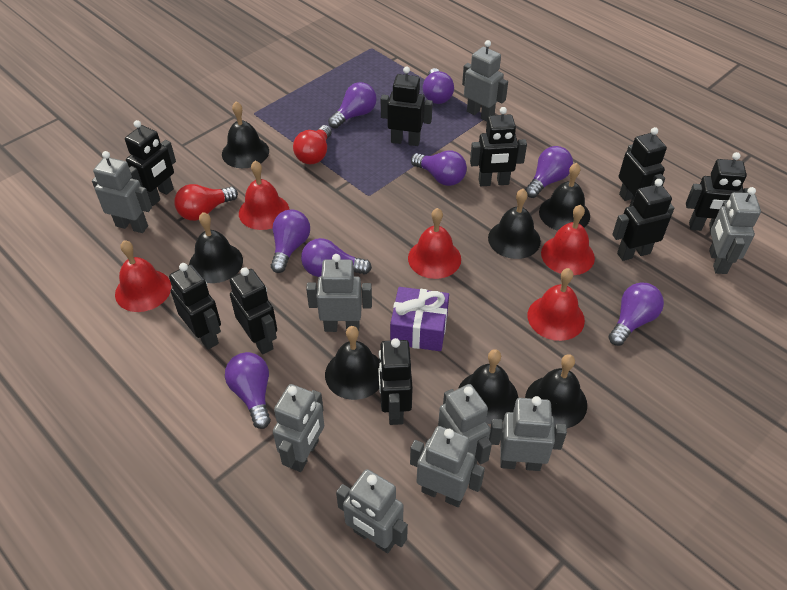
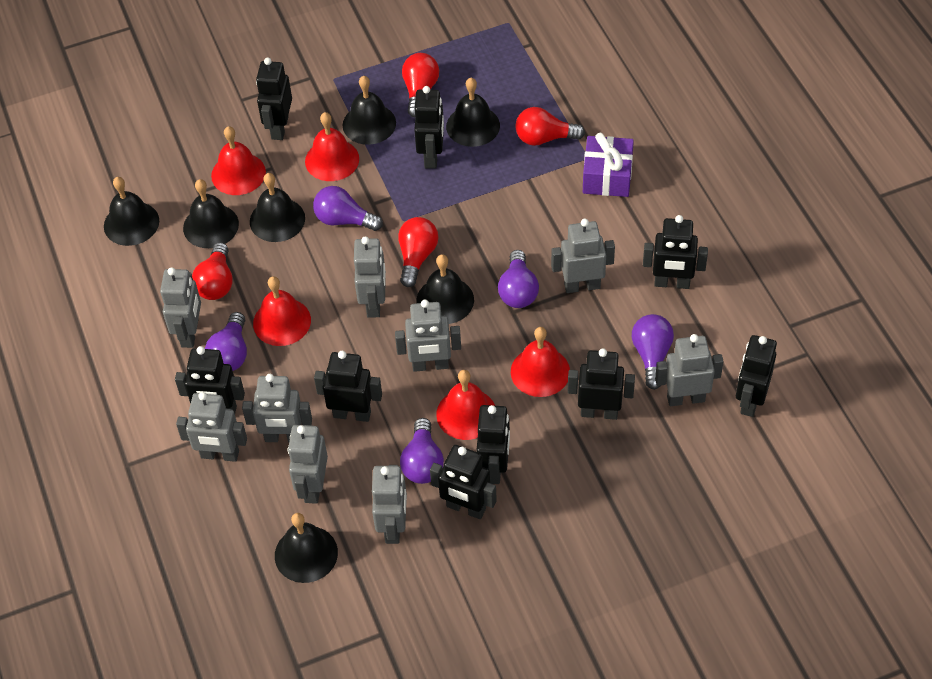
purple light bulb: [225,352,271,429] [271,209,310,273] [301,238,372,277] [328,82,377,129] [411,150,467,186] [423,68,454,104] [525,146,573,198] [609,282,664,346] = 8 -> [205,312,247,371] [313,186,383,231] [400,418,444,484] [498,250,539,308] [632,314,674,390] = 5
red light bulb: [174,184,238,221] [293,125,332,164] = 2 -> [192,242,233,300] [398,217,438,287] [402,53,439,117] [515,107,585,146] = 4

